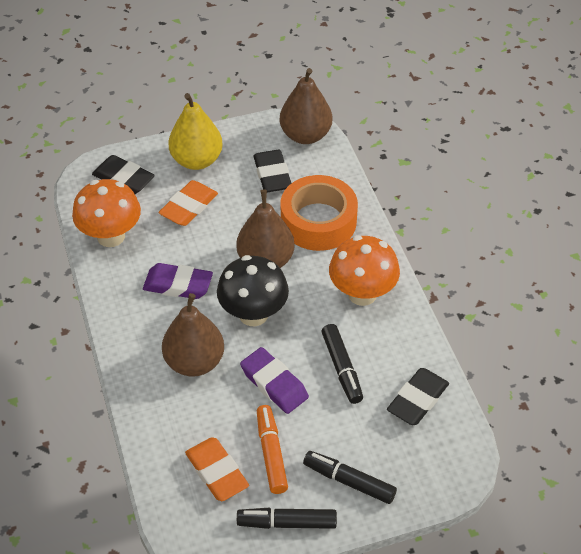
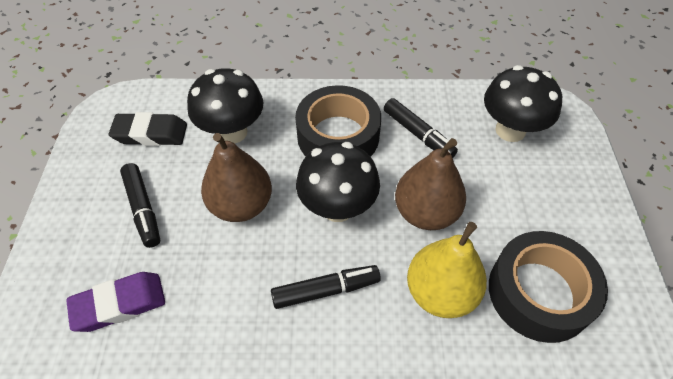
black eraser: [92,155,155,194] [253,150,291,193] [387,368,449,425] = 3 -> [109,112,187,146] = 1
black mushroom: [217,255,289,326] = 1 -> [187,68,263,143] [296,142,380,222] [484,65,562,142] = 3
black tape: none = 0 -> [295,85,381,157] [489,231,608,343] = 2
brown pear: [162,293,224,377] [236,190,295,268] [280,68,332,144] = 3 -> [201,133,272,222] [395,138,466,230] = 2
orange eraser: [159,180,218,226] [185,437,249,501] = 2 -> none = 0
orange marker: [257,405,288,494] = 1 -> none = 0
orange mushroom: [72,179,141,247] [329,235,400,306] = 2 -> none = 0
orange tape: [281,175,358,251] = 1 -> none = 0
purple eraser: [143,263,213,299] [240,347,309,414] = 2 -> [66,272,165,332] = 1

